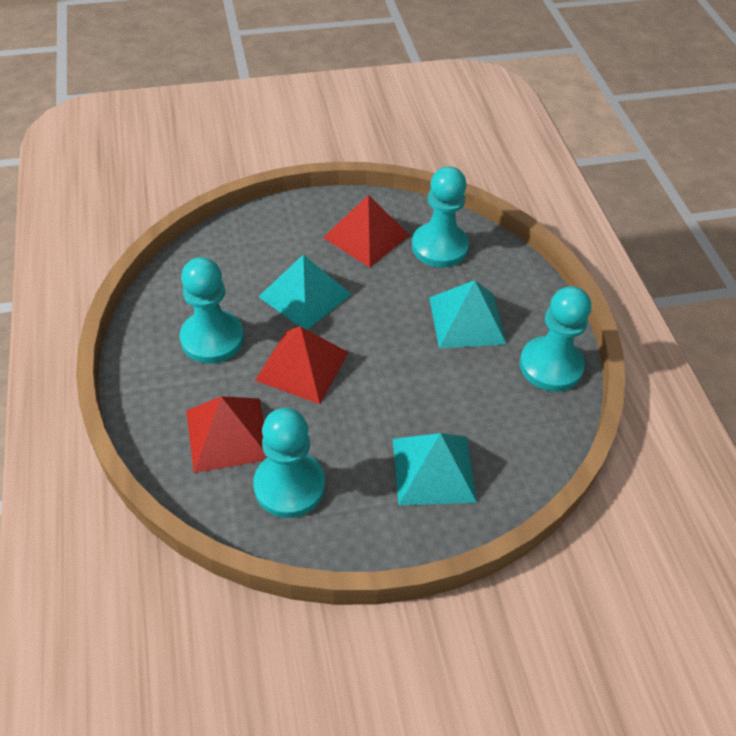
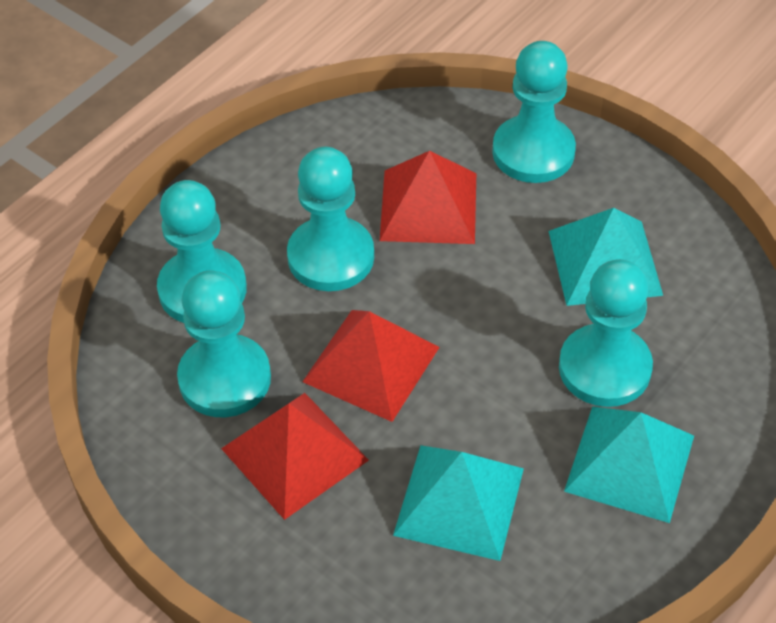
turquoise pawn: [179,257,244,364] [253,408,325,518] [412,166,469,267] [519,286,591,391] = 4 -> [157,180,247,323] [177,271,271,417] [287,147,374,291] [492,41,576,183] [559,259,653,407] = 5

